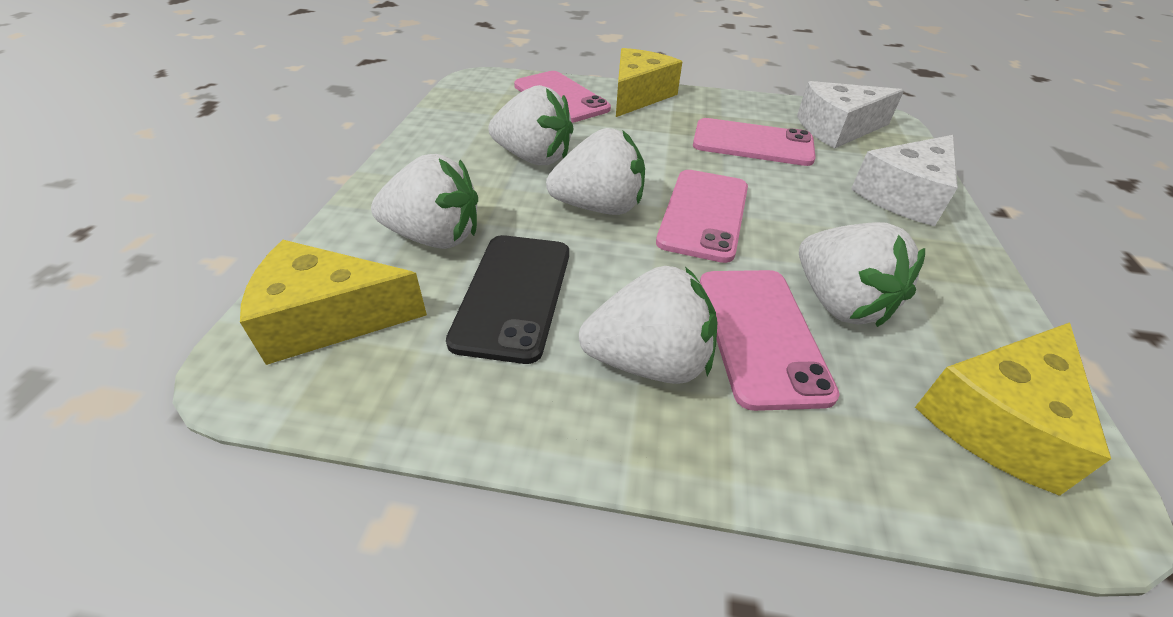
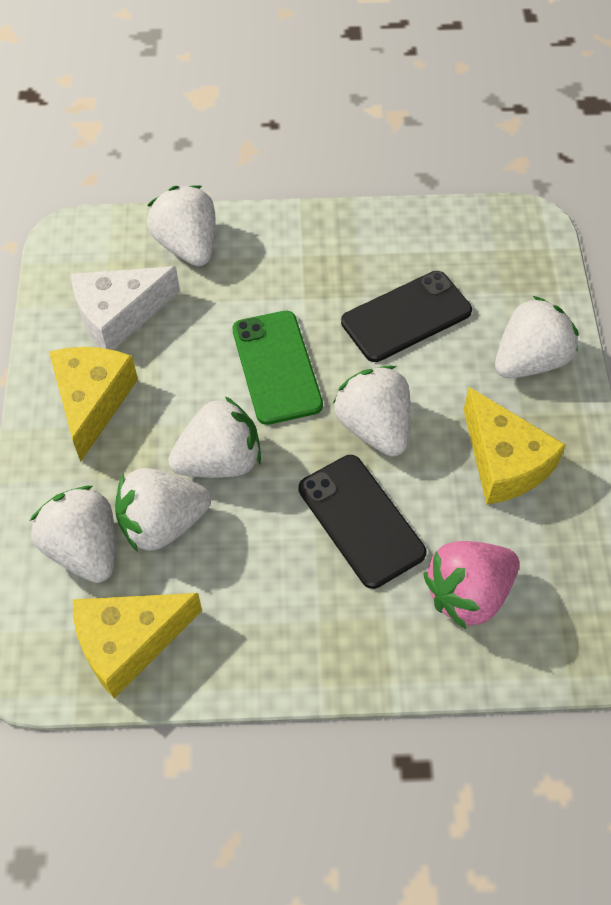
black phone: [446,235,569,364] = 1 -> [299,455,426,589] [341,271,472,362] = 2
green phone: none = 0 -> [232,311,323,425] = 1
pink phone: [514,71,611,123] [656,170,748,263] [693,118,816,166] [700,270,840,411] = 4 -> none = 0
pink strawberry: none = 0 -> [423,541,519,629] = 1
white cheese: [797,81,904,148] [851,135,958,226] = 2 -> [71,266,180,350] = 1
white strawberry: [371,154,478,249] [488,85,573,165] [546,128,645,215] [579,266,718,384] [799,222,925,327] = 5 -> [30,485,115,583] [115,468,211,552] [147,185,215,266] [168,396,261,478] [333,366,411,457] [495,296,579,378] = 6

